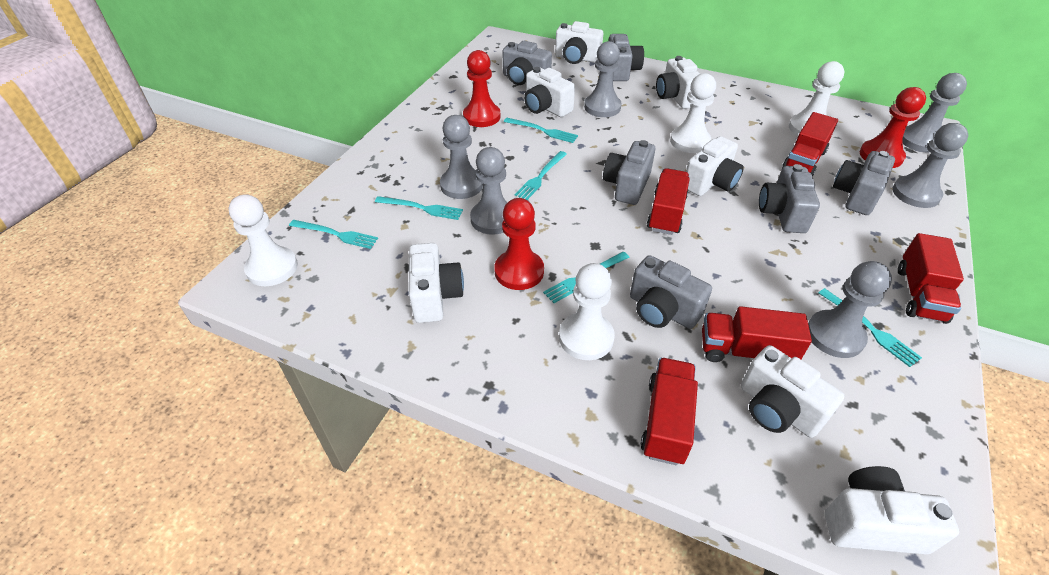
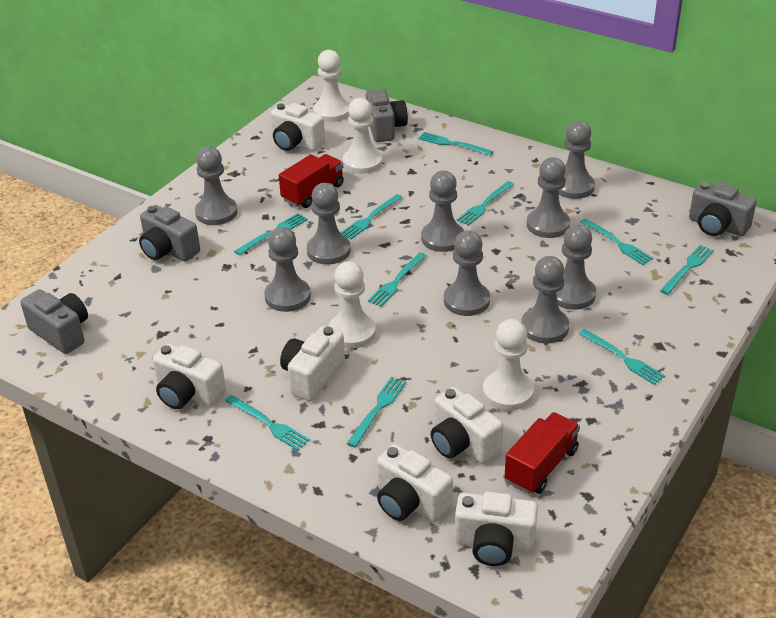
grey camera: [502,41,552,85] [603,140,655,205] [609,34,644,81] [630,255,712,329] [759,164,820,233] [833,151,895,215] = 6 -> [21,289,88,354] [139,205,200,262] [366,89,408,142] [689,182,757,236] = 4
grey pawn: [440,115,483,199] [470,147,508,235] [584,41,622,117] [808,261,892,358] [892,123,968,208] [902,73,967,153] = 6 -> [195,146,238,225] [264,227,311,312] [307,183,351,265] [421,171,464,252] [444,230,490,316] [521,256,569,343] [527,157,570,238] [556,224,596,310] [559,121,595,199] = 9
red pawn: [463,50,501,127] [494,198,544,290] [860,87,926,168] = 3 -> none = 0
red truck: [641,358,698,465] [647,168,690,235] [702,306,812,362] [782,112,838,176] [898,233,964,324] = 5 -> [279,154,344,208] [504,412,580,494] = 2
turquoise fork: [289,220,378,249] [375,196,463,220] [504,118,578,143] [515,151,567,200] [543,252,630,303] [819,288,922,367] = 6 -> [225,395,310,451] [234,213,308,255] [341,194,403,240] [347,377,407,448] [368,252,427,307] [418,132,494,156] [457,181,514,226] [579,329,665,385] [580,218,653,265] [660,245,714,295] = 10
white camera: [409,243,464,323] [524,67,575,117] [555,21,603,64] [656,56,700,109] [686,136,744,196] [741,345,844,438] [825,466,959,554] = 7 -> [153,343,226,409] [271,103,325,151] [280,326,345,401] [377,444,453,522] [431,387,503,464] [455,492,538,566] = 6

